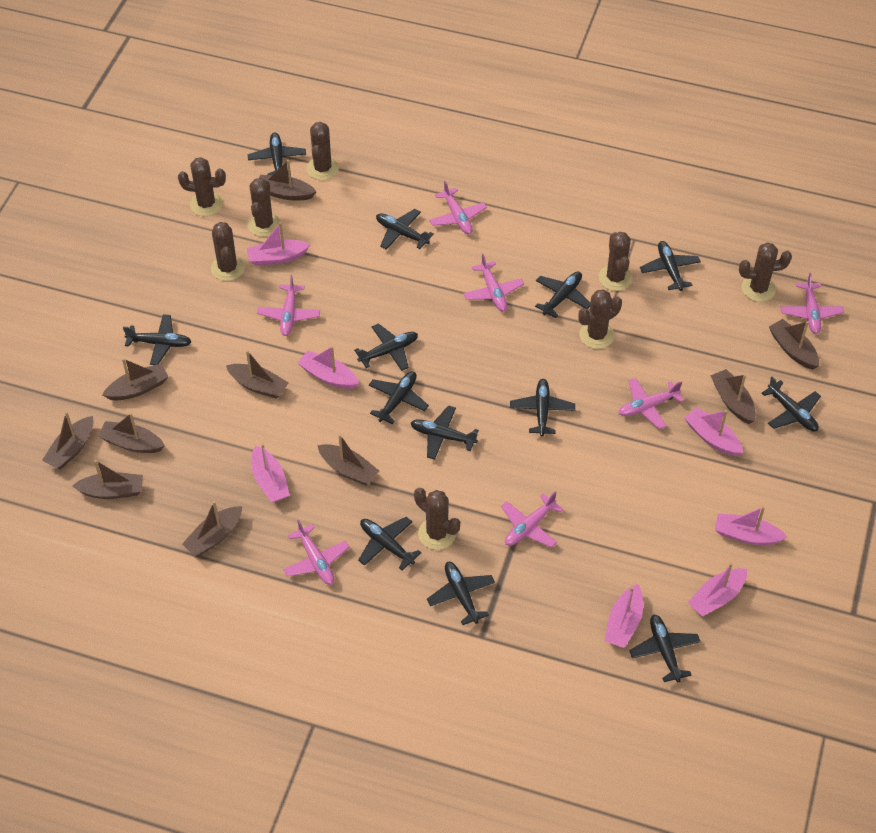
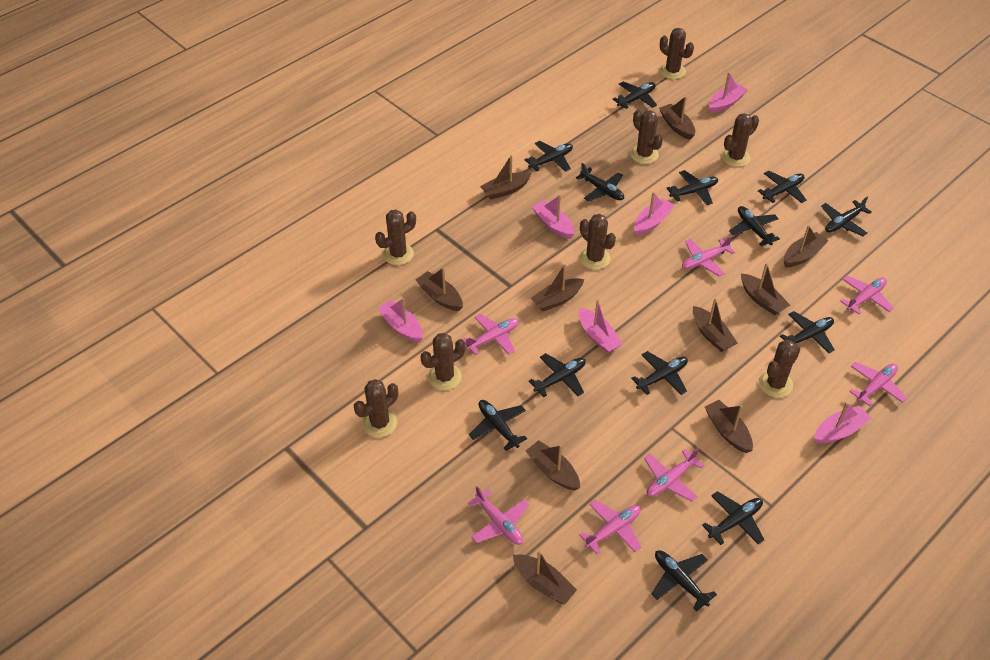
pink boat: [247,222,311,266] [252,444,290,503] [298,346,359,389] [605,584,643,648] [684,407,743,456] [688,563,747,616] [715,506,787,545] = 7 -> [377,298,423,343] [532,195,574,239] [579,299,623,353] [634,192,675,235] [709,72,748,113] [814,402,872,443] = 6

